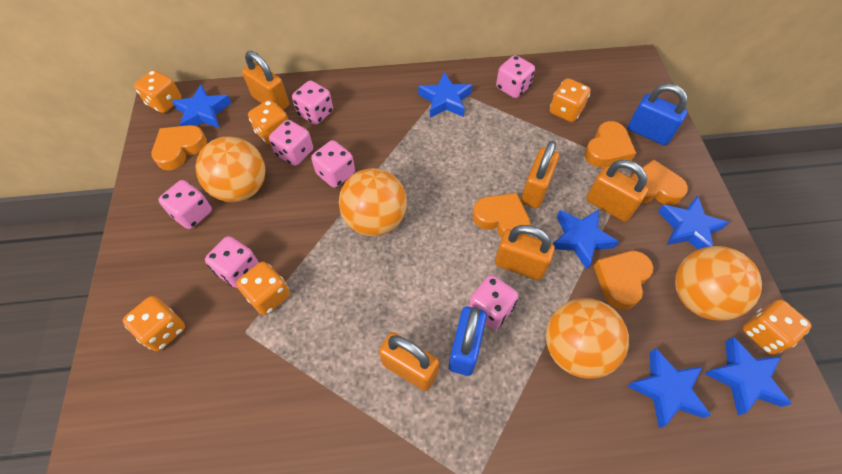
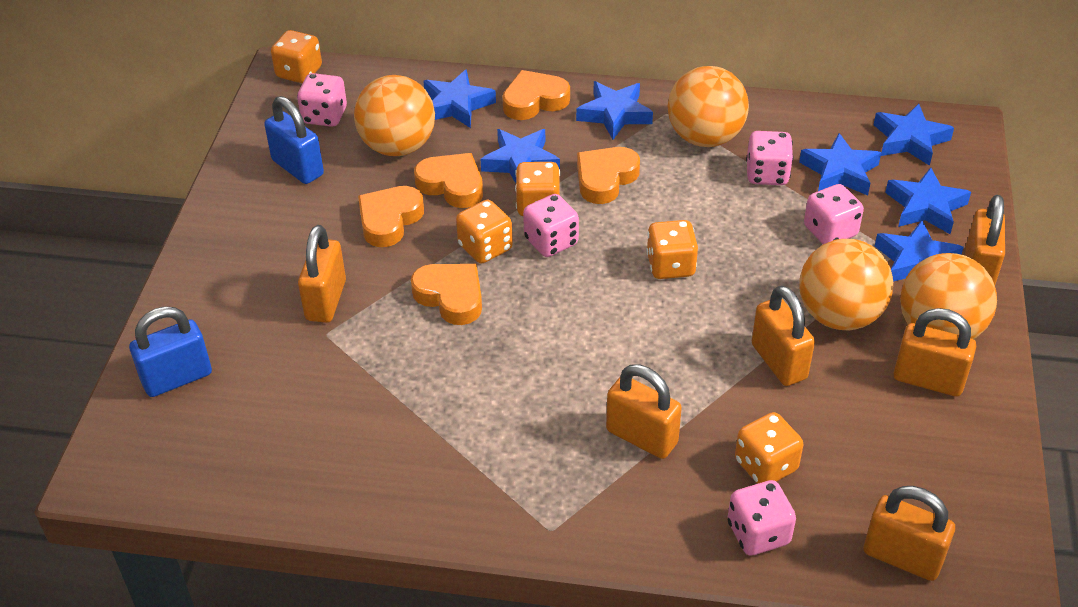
blue star: [172,84,232,128] [418,72,472,118] [553,210,619,269] [627,348,711,428] [658,195,729,250] [704,337,792,415] = 6 -> [423,69,496,128] [480,129,560,183] [576,81,653,140] [799,133,881,195] [874,104,954,166] [875,220,964,282] [885,167,971,234] = 7
orange dice: [123,296,185,351] [134,70,182,113] [236,262,290,315] [248,100,288,145] [550,78,591,122] [743,299,812,355] = 6 -> [271,30,322,83] [456,200,513,264] [515,162,560,216] [646,220,698,279] [735,412,803,484] = 5
orange padlock: [242,51,289,110] [379,332,439,391] [495,225,555,280] [521,141,559,208] [586,160,649,222] = 5 -> [298,225,346,323] [606,364,682,459] [752,285,815,386] [864,486,955,581] [894,308,976,397] [965,195,1005,285] = 6
pink dice: [158,180,212,229] [205,236,259,288] [269,120,313,166] [292,80,333,125] [311,140,355,188] [469,275,519,329] [496,55,535,98] = 7 -> [297,73,347,127] [523,194,579,257] [728,480,796,555] [746,131,793,185] [804,184,864,244] = 5

